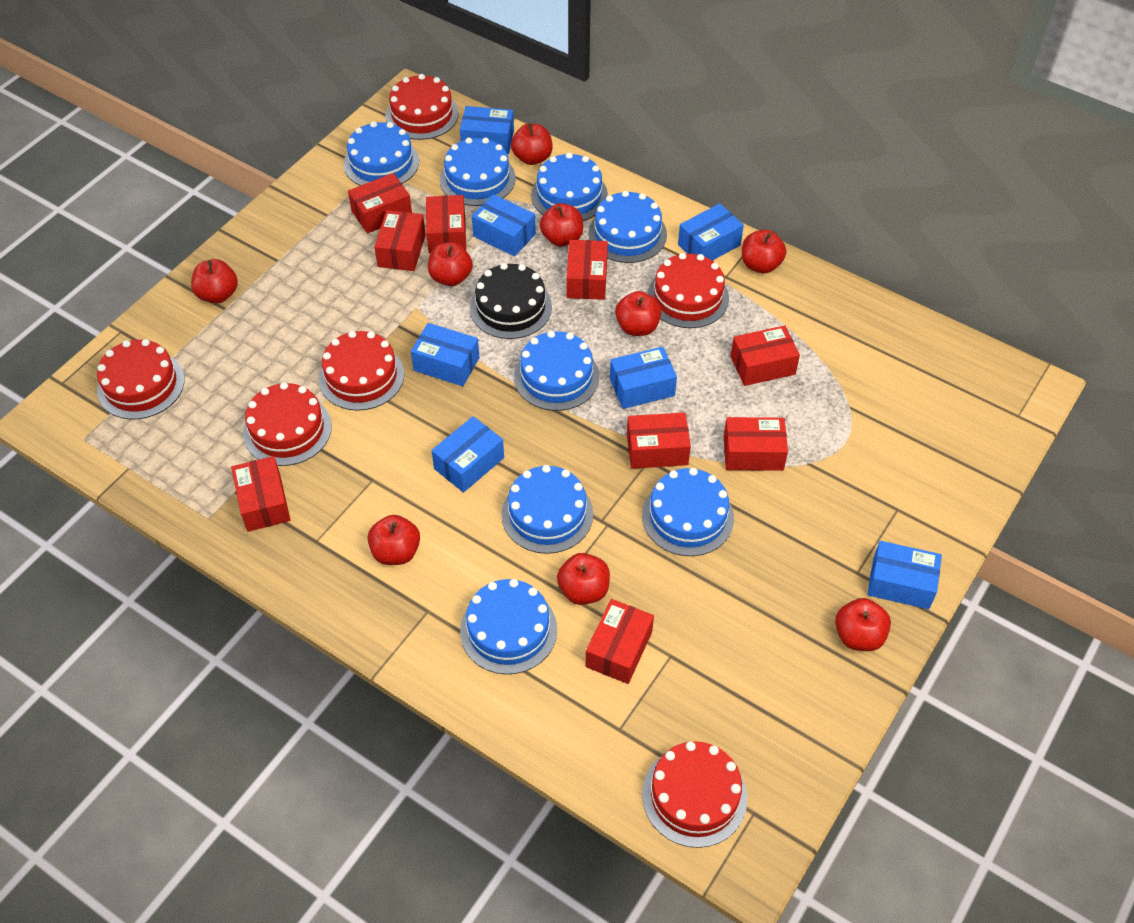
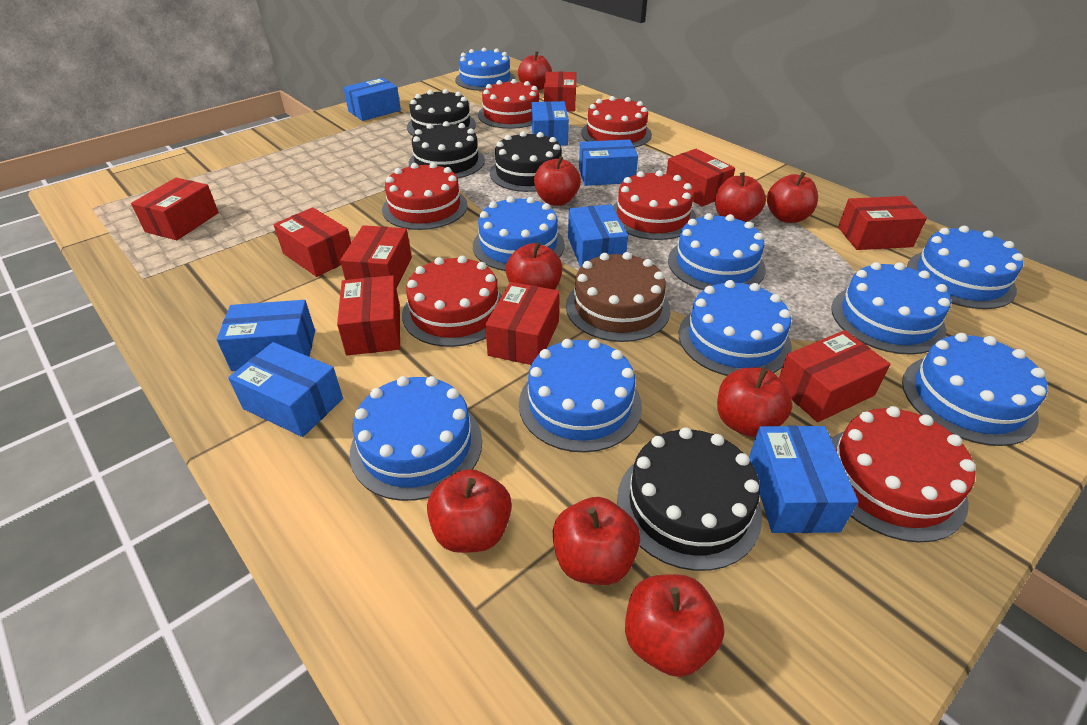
black cake: [470,263,552,339] = 1 -> [407,89,476,135] [409,121,485,178] [490,131,562,192] [617,427,762,571] = 4
blue cake: [344,121,419,186] [439,137,516,206] [460,579,557,674] [502,465,593,554] [514,331,599,411] [531,152,608,221] [588,191,667,263] [642,468,734,556] = 8 -> [350,376,482,501] [455,47,515,91] [473,196,565,271] [519,339,642,453] [668,213,766,290] [679,280,792,376] [831,262,951,355] [902,333,1048,446] [907,226,1024,309] = 9
brown cake: none = 0 -> [566,252,670,342] = 1

